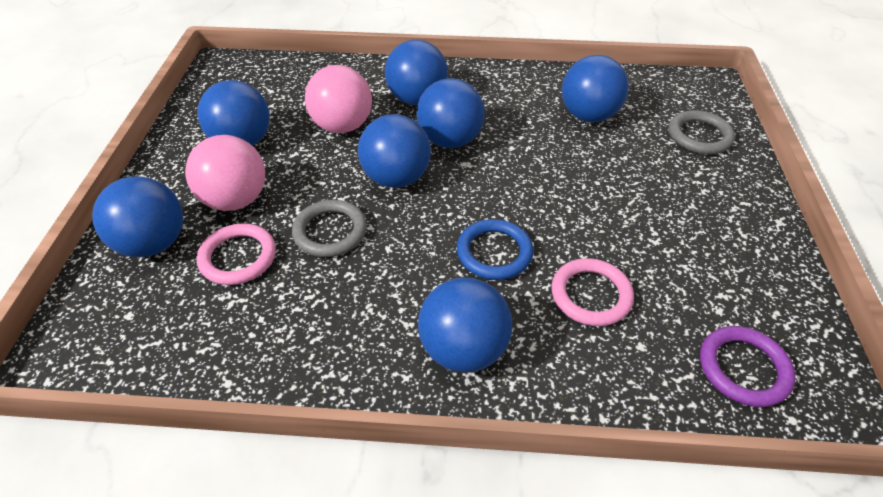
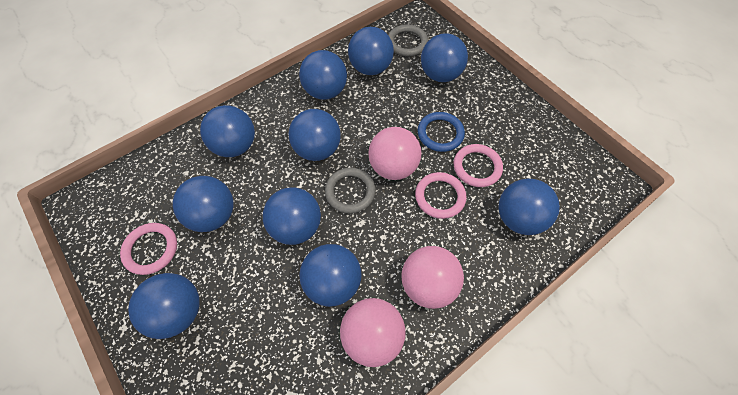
blue ball: [92,176,183,257] [197,80,270,146] [358,114,431,188] [385,39,448,105] [416,78,485,148] [418,278,512,373] [562,55,629,122] = 7 -> [128,273,200,339] [173,176,234,232] [200,105,255,157] [263,187,321,245] [288,109,341,161] [299,50,347,100] [300,244,361,307] [348,27,394,75] [421,33,468,82] [498,179,560,235] = 10
pink ball: [185,135,265,211] [305,65,372,133] = 2 -> [340,298,406,367] [368,127,422,180] [402,246,464,309] = 3
pink ring: [197,223,276,285] [551,258,634,326] = 2 -> [120,223,177,275] [415,172,466,219] [453,144,503,187] = 3
purple ring: [700,326,795,407] = 1 -> none = 0

